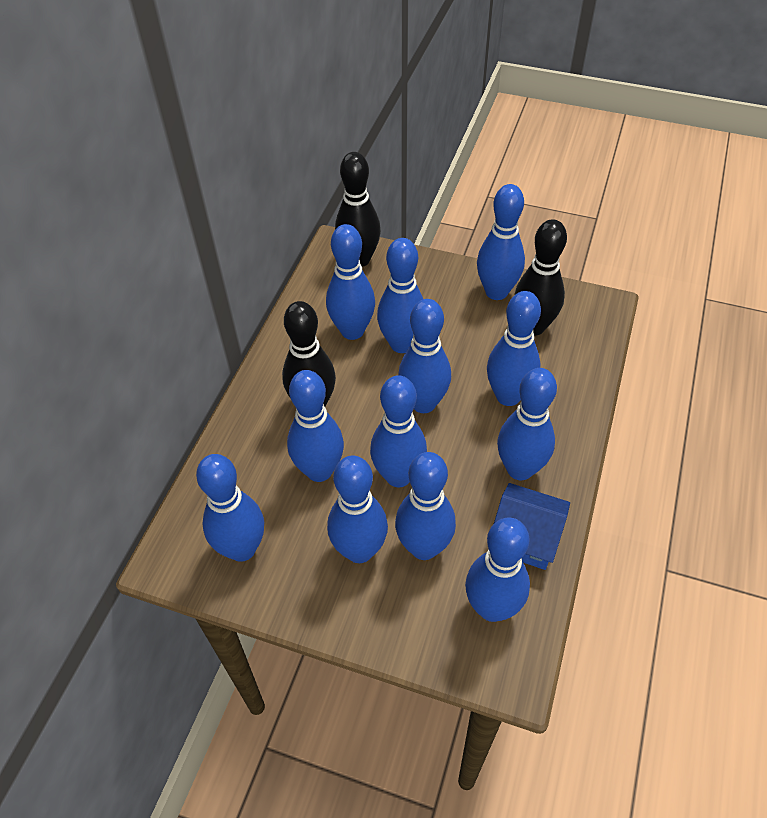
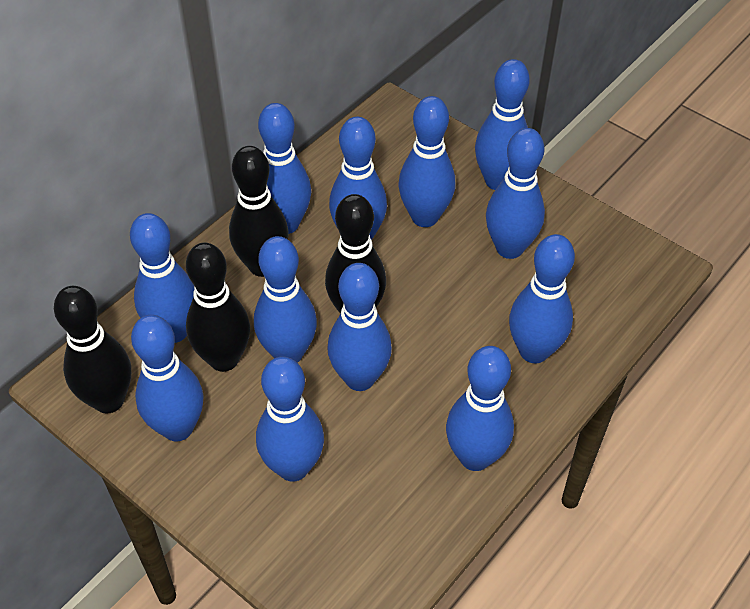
black bowling pin: [282,301,336,407] [335,152,381,267] [515,219,567,336] = 3 -> [54,286,131,414] [186,243,250,372] [229,146,289,277] [325,194,386,314] = 4
blue house: [494,483,570,570] = 1 -> none = 0

